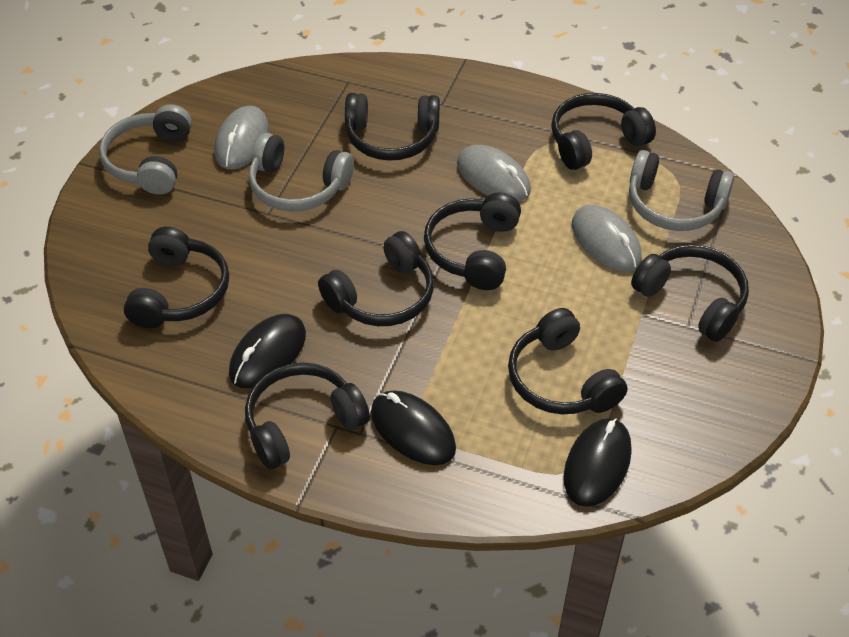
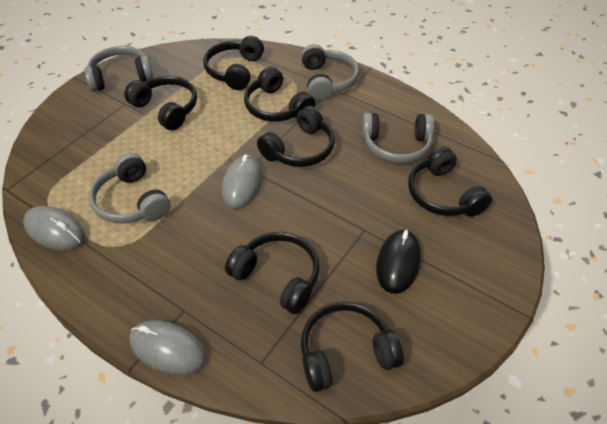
black headphones: [124,227,229,328] [245,363,370,469] [318,231,434,326] [345,93,440,161] [424,192,521,290] [508,308,628,415] [551,93,656,170] [631,245,749,342] = 8 -> [124,76,197,130] [203,36,264,90] [225,232,320,314] [244,67,315,122] [257,106,335,167] [301,301,404,392] [408,147,492,217] = 7
black mouse: [229,314,306,388] [371,390,456,465] [564,418,632,507] = 3 -> [376,229,421,294] = 1
grey headphones: [99,104,192,195] [249,133,354,211] [629,150,734,231] = 3 -> [84,46,154,92] [89,153,171,224] [301,44,359,100] [362,113,434,163] = 4

